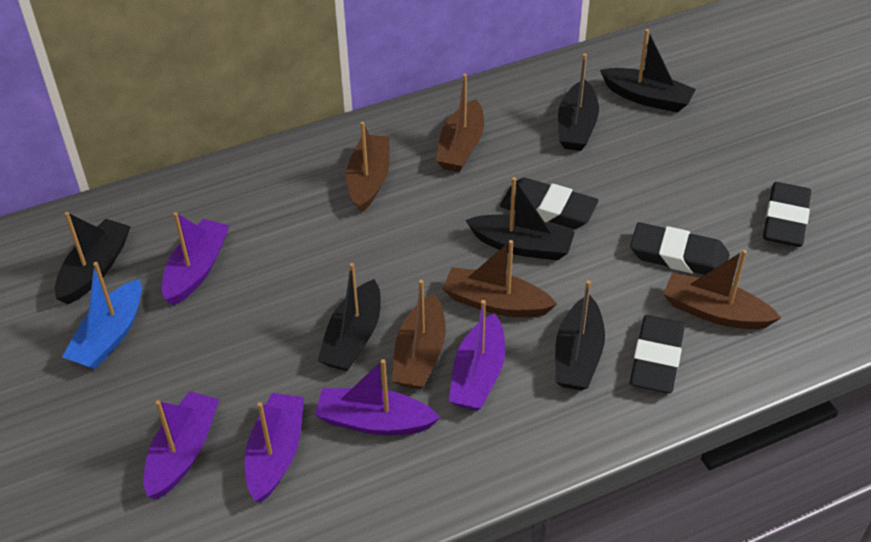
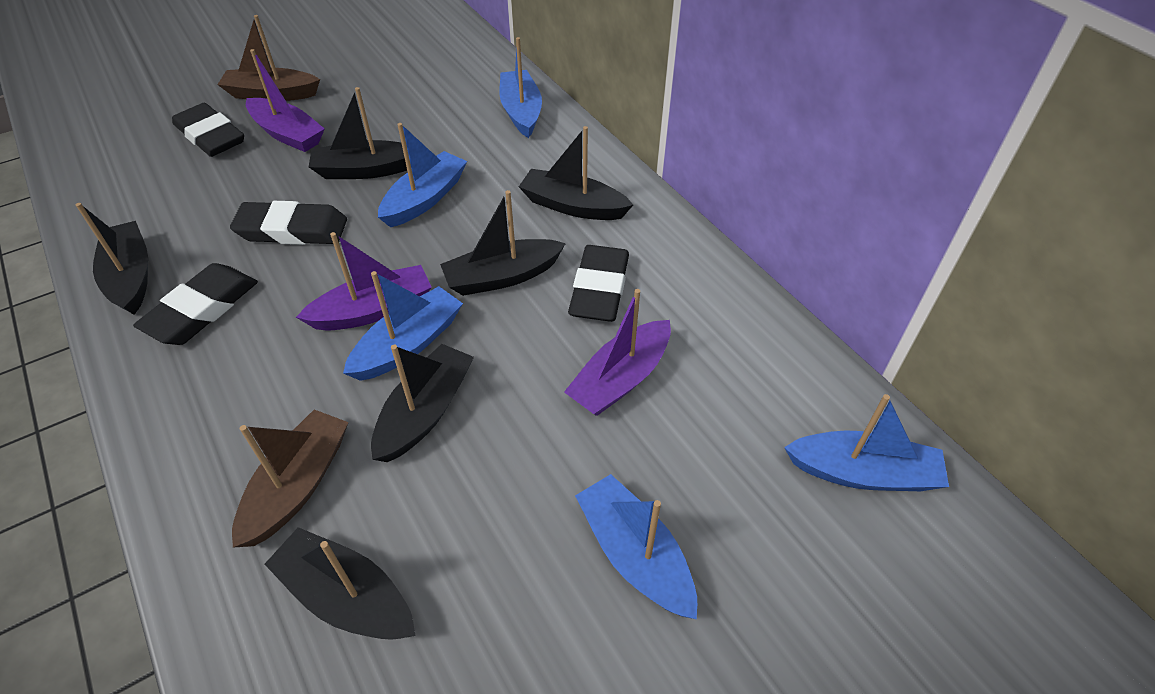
blue boat: [62,262,142,369] = 1 -> [343,271,463,381] [378,123,467,227] [499,37,542,138] [575,474,697,619] [784,394,949,491] = 5
brown boat: [346,122,390,213] [392,280,446,389] [436,74,484,172] [443,240,557,317] [664,250,781,329] = 5 -> [217,15,320,101] [232,409,349,548] = 2
purple boat: [143,391,219,499] [162,212,230,305] [245,393,304,502] [315,359,441,436] [449,300,505,411] = 5 -> [246,49,325,152] [296,232,432,331] [564,289,671,416] = 3

